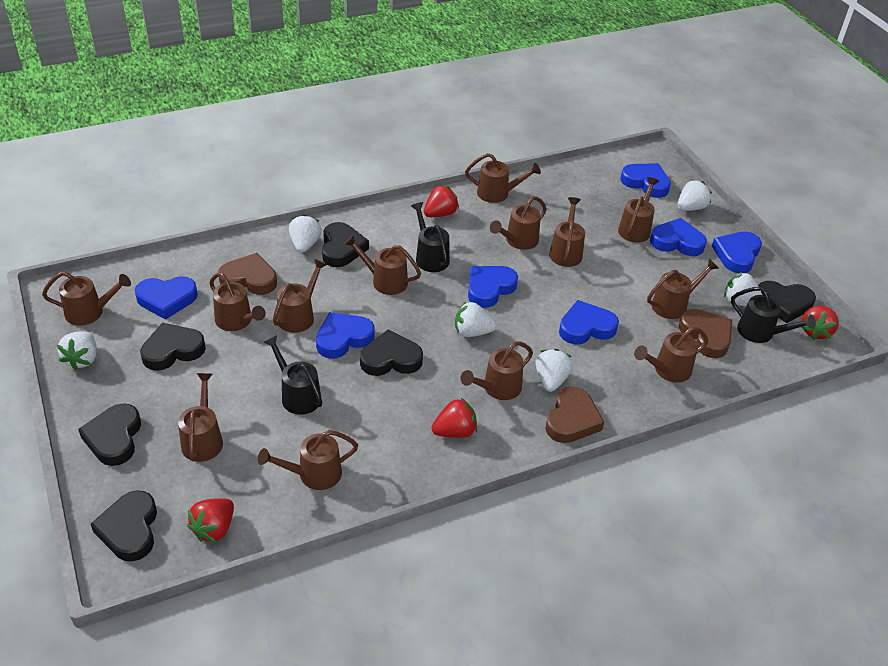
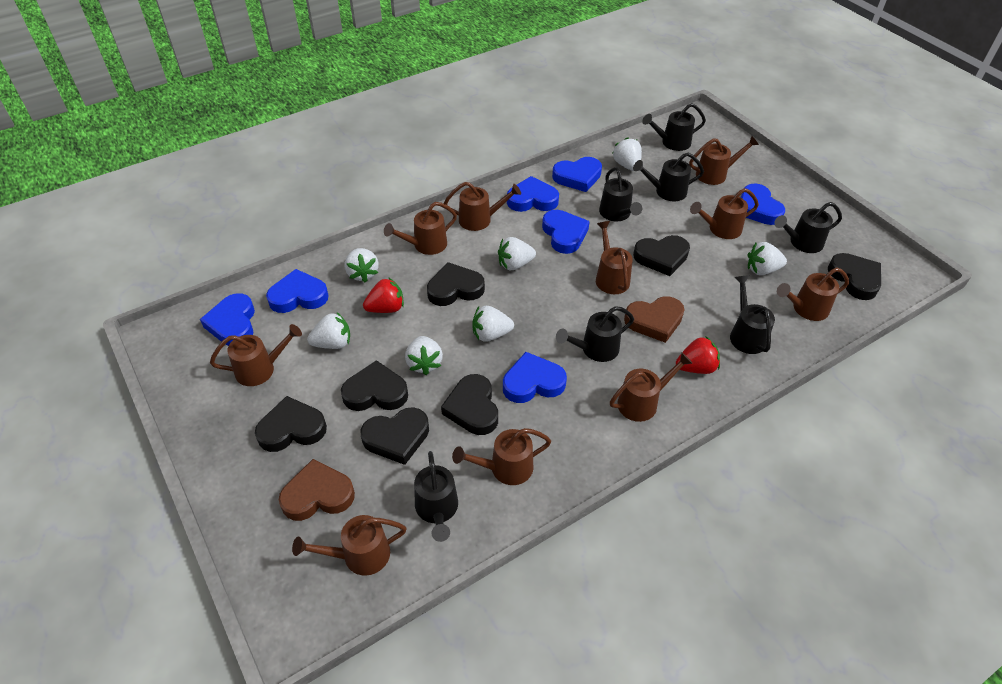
black heart: [78,403,141,466] [91,490,157,562] [140,323,206,371] [322,222,369,267] [360,330,423,376] [758,281,816,323] = 6 -> [255,396,327,452] [341,360,408,411] [361,407,429,465] [427,262,485,306] [441,374,498,435] [633,235,690,276] [828,253,881,300] = 7
black watering can: [264,335,322,415] [411,202,450,272] [731,287,816,343] = 3 -> [414,451,458,542] [556,306,634,362] [599,167,642,221] [633,153,704,201] [642,103,706,151] [730,275,775,354] [774,202,842,253] = 7
brown heart: [218,253,277,295] [545,386,604,443] [679,309,732,358] = 3 -> [279,459,355,521] [624,296,685,343] = 2
brown watering can: [42,272,131,326] [178,373,223,462] [210,272,266,331] [258,430,358,490] [273,259,327,333] [344,235,421,295] [461,341,533,400] [465,153,541,203] [490,196,547,250] [549,197,585,267] [618,177,659,243] [634,326,708,383] [647,259,719,319] = 13 -> [210,324,302,386] [292,515,407,576] [384,202,457,255] [444,182,521,231] [452,428,551,485] [596,221,633,294] [610,353,693,422] [689,136,759,185] [690,188,759,239] [777,267,849,321] = 10
red strawberry: [187,498,234,542] [424,185,459,217] [432,398,477,438] [801,305,839,340] = 4 -> [363,277,404,313] [676,336,720,374] = 2
white strawberry: [57,331,97,370] [289,214,322,253] [455,301,496,337] [535,349,573,392] [677,180,712,211] [724,272,762,307] = 6 -> [307,312,350,349] [344,248,379,283] [405,336,443,375] [473,306,514,342] [498,237,536,270] [612,137,642,171] [748,242,787,275] = 7

